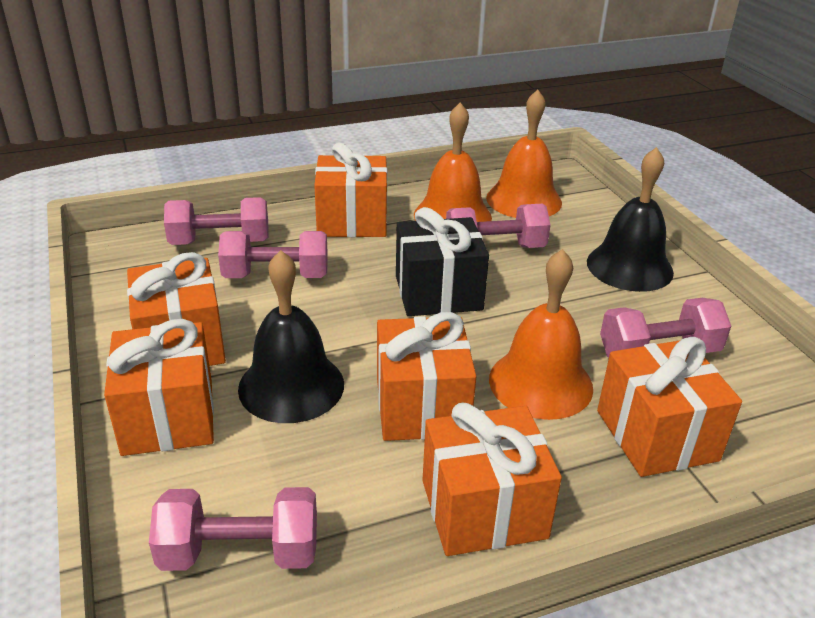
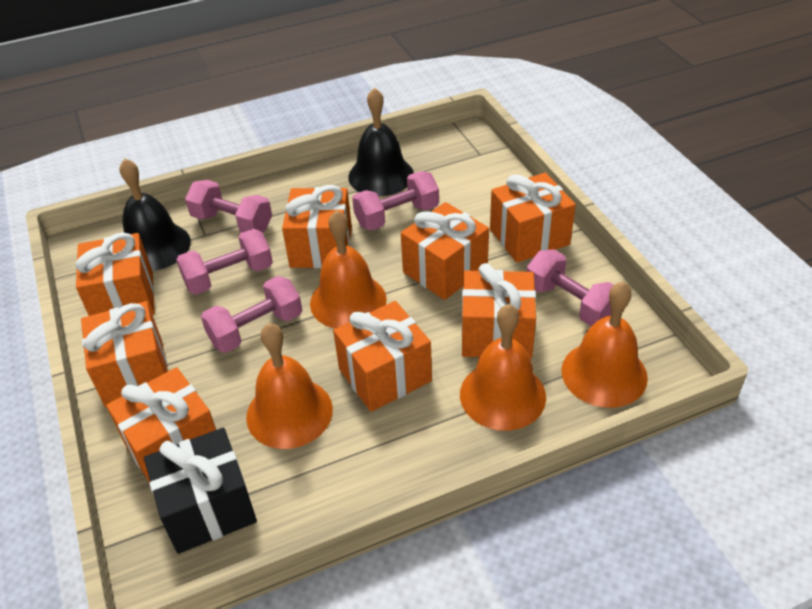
orange bell: [414,102,492,222] [486,90,562,218] [489,249,593,420] = 3 -> [246,323,333,449] [310,210,387,328] [460,304,546,431] [562,282,648,408] = 4
orange gift: [104,319,214,456] [127,252,226,366] [314,143,387,237] [377,312,477,441] [422,403,562,556] [597,337,742,477] = 6 -> [76,232,155,316] [81,301,168,407] [106,367,216,483] [282,185,352,268] [333,301,432,412] [401,202,489,300] [462,263,536,359] [490,173,576,263] = 8

